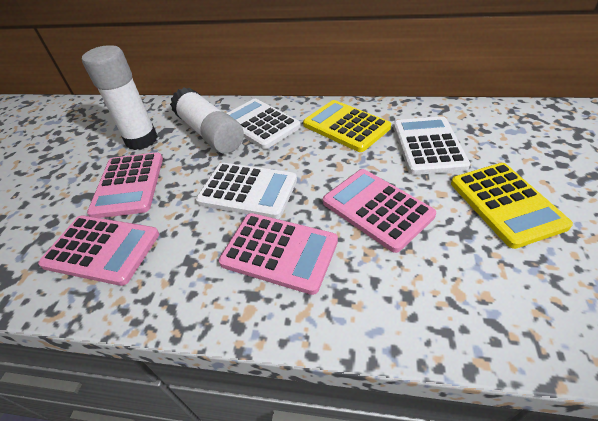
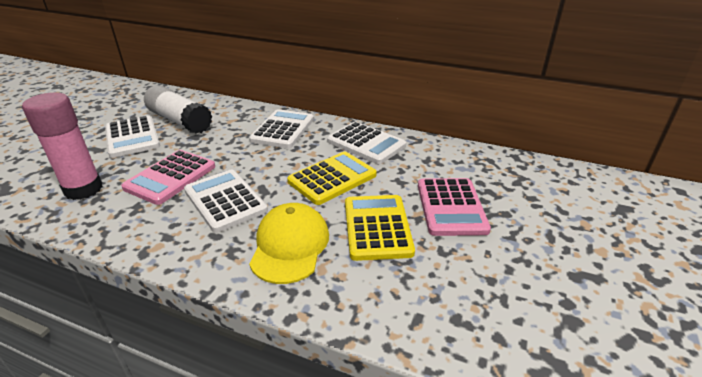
pink calculator: [38,216,159,286] [87,152,163,218] [219,213,338,295] [323,169,436,253] = 4 -> [121,150,215,205] [418,178,491,236] = 2
pink glue stick: none = 0 -> [22,93,103,200] = 1
white calculator: [196,163,297,219] [227,99,301,149] [393,116,470,175] = 3 -> [105,115,160,158] [184,170,268,233] [249,109,314,149] [327,122,406,164] = 4
white glue stick: [82,45,158,150] [170,87,244,154] = 2 -> [144,85,212,134] = 1
yellow cap: none = 0 -> [249,203,329,284] = 1

